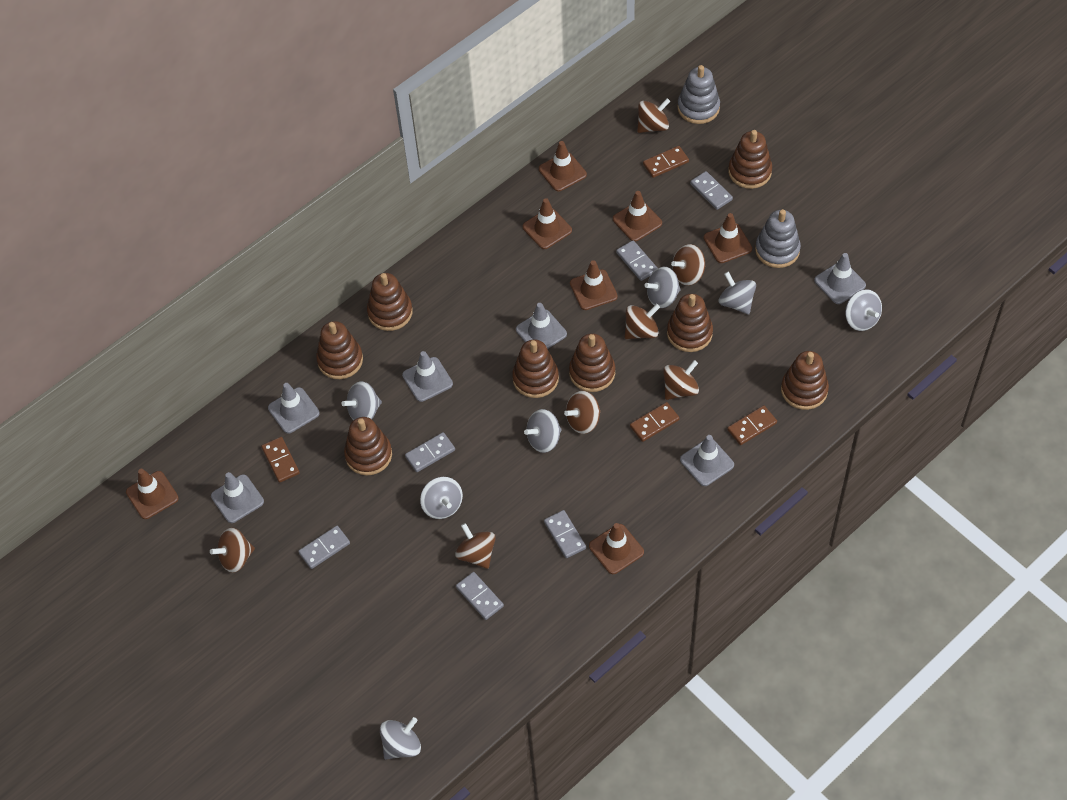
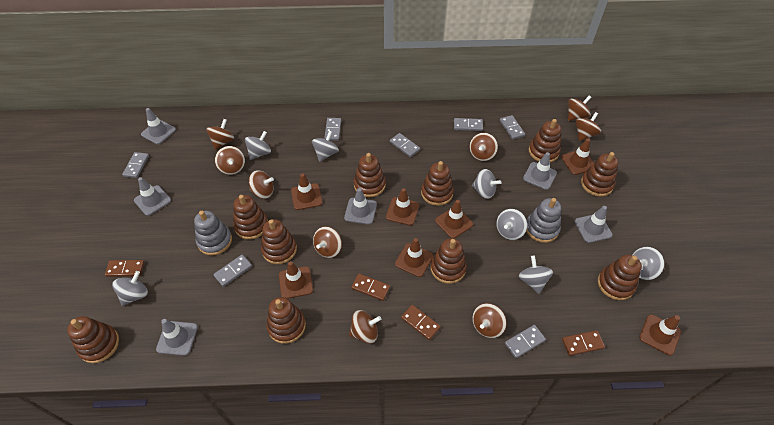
brown spinning top: [210,527,255,573] [455,523,496,569] [564,391,601,434] [625,304,660,339] [637,98,670,133] [663,360,699,400] [671,244,705,286] = 7 -> [206,119,234,150] [215,146,245,175] [249,170,274,199] [313,226,342,258] [349,310,381,344] [470,133,498,161] [472,303,506,338] [568,95,591,121] [576,112,601,141] = 9
brown stacking toy: [316,321,363,379] [344,417,392,475] [367,273,413,331] [512,339,559,398] [569,333,615,392] [667,294,713,352] [728,130,772,189] [781,351,829,410] = 8 -> [67,316,119,363] [233,195,268,239] [261,219,297,264] [266,297,306,344] [354,153,386,197] [421,161,454,206] [431,238,467,284] [529,119,561,163] [581,152,618,197] [598,255,642,300] = 10
grey domino: [298,526,350,569] [405,432,455,472] [456,572,504,620] [544,510,586,558] [616,240,658,281] [690,171,733,210] = 6 -> [122,152,149,178] [213,255,252,287] [324,118,341,141] [390,133,420,157] [454,118,483,131] [500,115,525,140] [505,325,546,358] = 7

